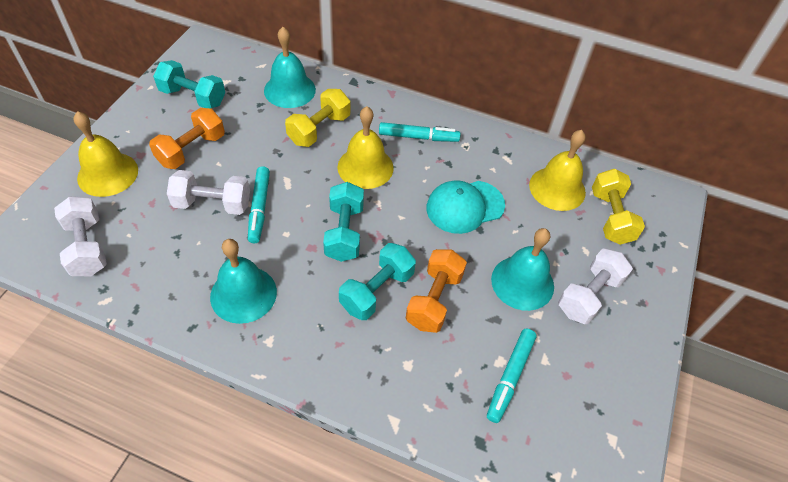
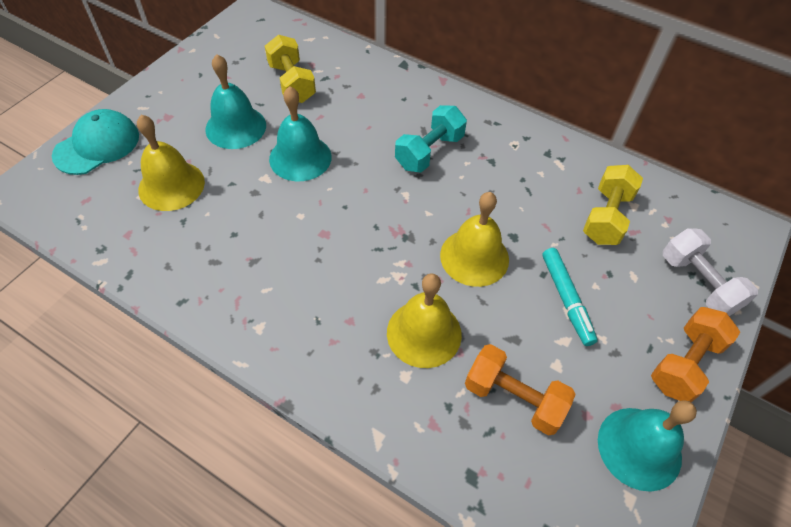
turquoise dumbbell: [153,60,225,109] [323,182,364,262] [339,243,416,320] = 3 -> [395,105,467,173] = 1
turquoise marker: [248,166,270,244] [379,122,461,142] [487,329,537,423] = 3 -> [542,248,598,346] = 1
white dumbbell: [54,196,107,276] [167,170,250,215] [558,249,633,324] = 3 -> [663,228,758,316] = 1

